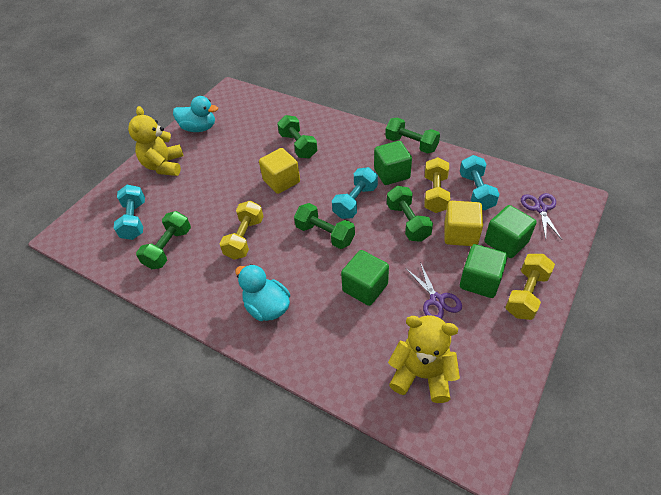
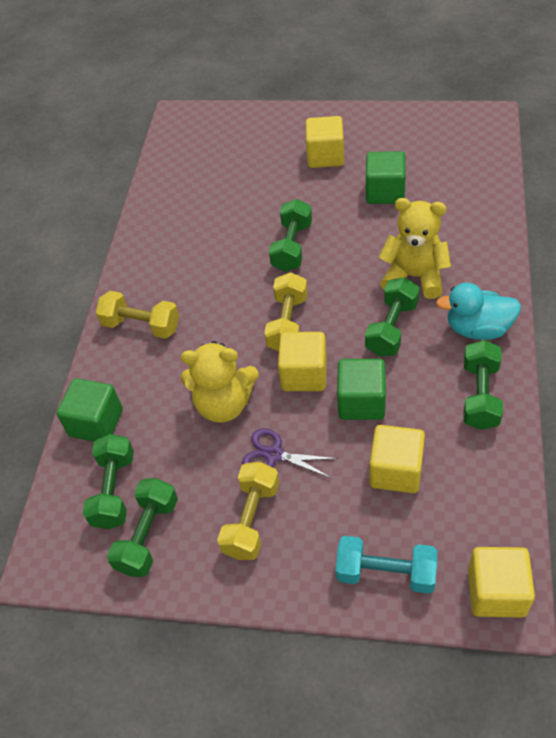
green cube: [341,250,389,306] [374,141,412,185] [460,244,508,298] [485,205,537,258] = 4 -> [57,379,123,442] [337,359,386,420] [366,151,406,204] = 3
purple scissors: [406,262,462,319] [521,193,562,240] = 2 -> [242,428,338,478] = 1
turquoise duck: [173,96,218,132] [235,264,290,321] = 2 -> [436,283,521,340] = 1
turquoise dumbbell: [114,185,145,240] [332,167,378,219] [460,155,500,210] = 3 -> [336,536,437,594] = 1
yellow cube: [259,148,300,194] [444,201,483,246] = 2 -> [278,332,327,391] [305,116,344,168] [369,425,425,493] [468,547,535,618] = 4

